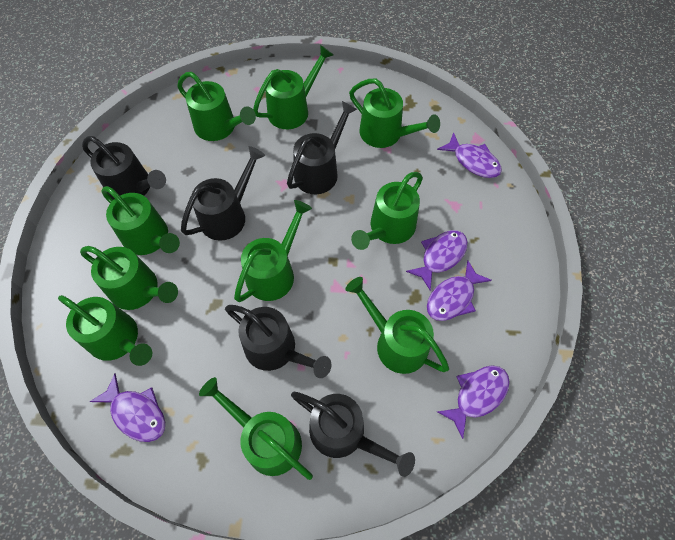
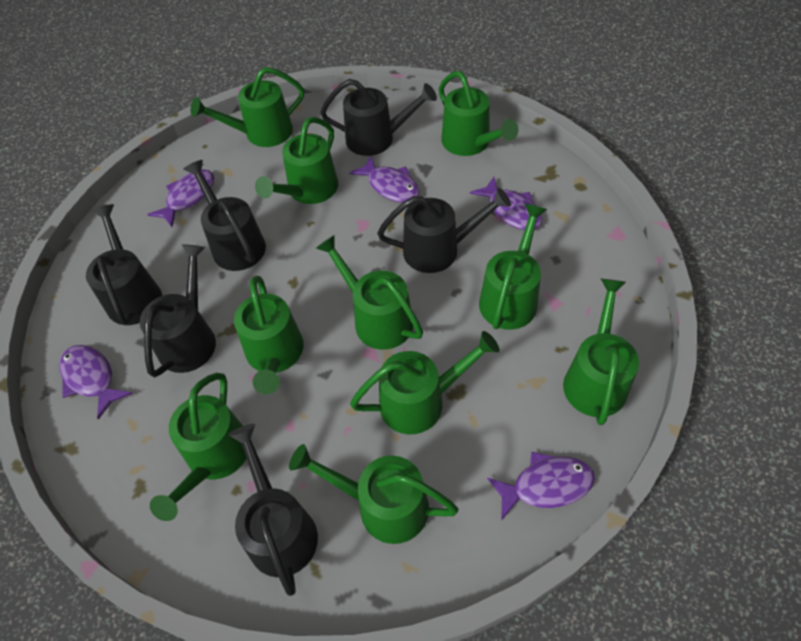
black watering can: [82,136,166,200] [181,146,265,241] [225,305,331,378] [287,101,357,194] [291,392,415,477] = 5 -> [86,204,162,325] [140,244,216,377] [184,160,266,271] [228,424,318,596] [320,79,437,156] [377,188,511,273] = 6

